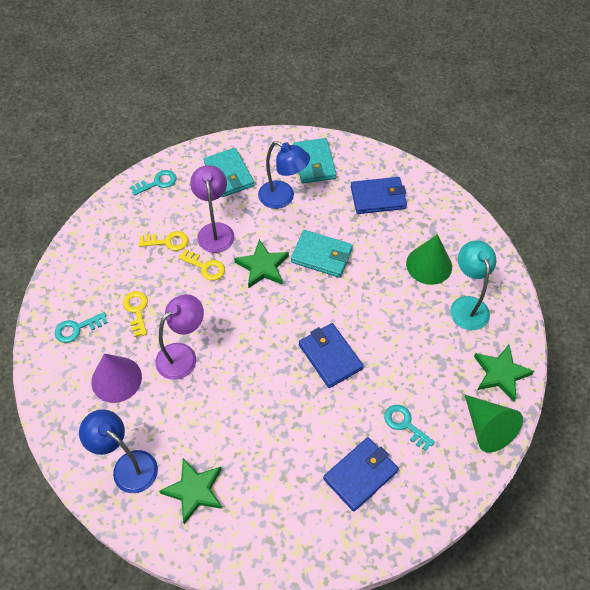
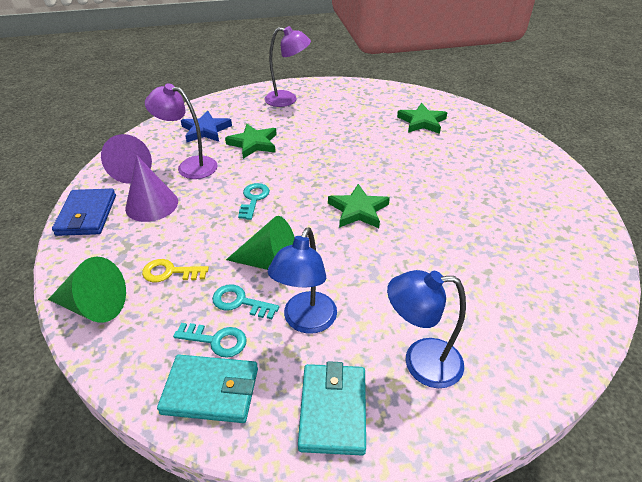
blue star: none = 0 -> [181,111,232,142] = 1
blue wallet: [299,323,364,388] [323,437,399,512] [351,177,407,214] = 3 -> [52,189,116,236] = 1
purple cone: [91,354,142,403] = 1 -> [101,134,152,184] [125,156,178,222] = 2
turquoise lamp: [450,240,496,330] = 1 -> none = 0
turquoise wallet: [203,148,254,197] [291,230,353,278] [293,138,336,184] = 3 -> [157,355,258,423] [298,361,366,455] = 2
yellow key: [123,291,148,337] [139,231,188,251] [178,249,225,281] = 3 -> [142,259,209,282] = 1

